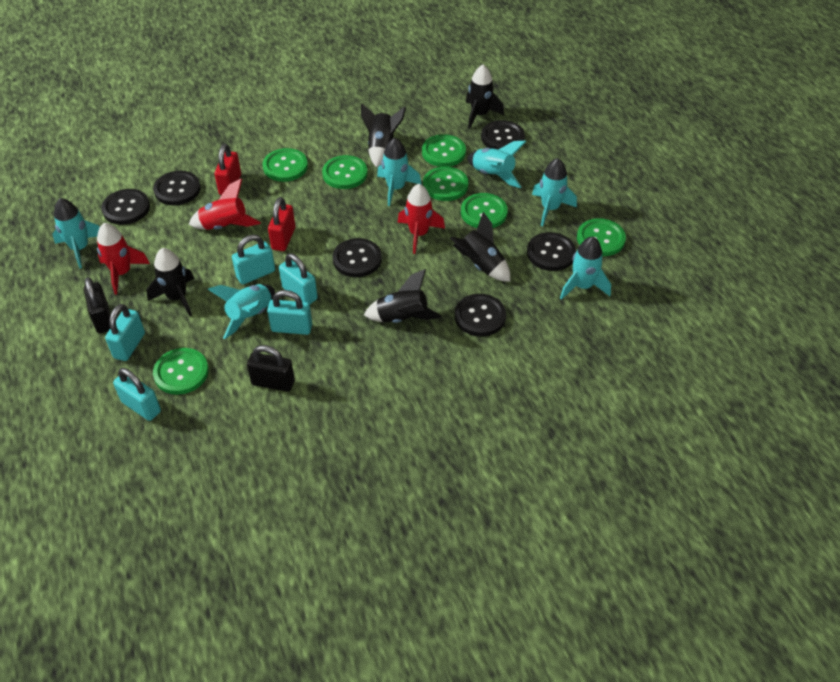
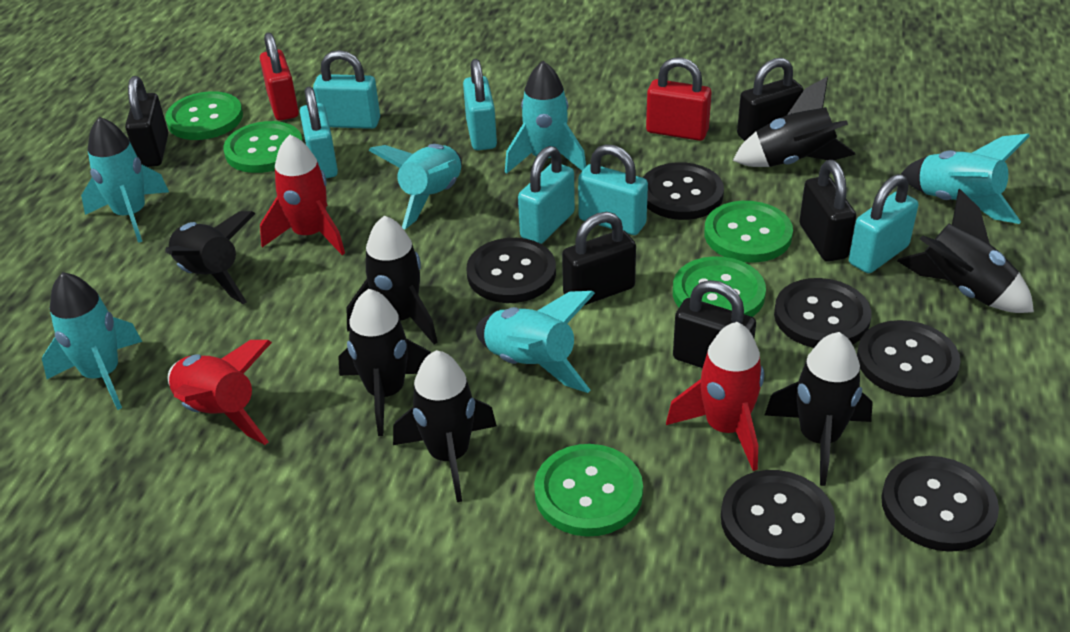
black padlock: [84,277,111,334] [247,345,295,392] = 2 -> [125,76,168,167] [562,212,636,305] [673,280,756,368] [737,58,803,141] [799,160,856,262] = 5
black rocket: [147,248,194,316] [361,103,406,167] [364,269,442,323] [450,212,510,282] [466,65,504,129] = 5 -> [165,211,256,304] [338,289,431,436] [347,215,438,345] [393,350,497,502] [733,76,856,167] [765,332,873,486] [897,188,1034,313] = 7
green button: [153,348,209,395] [263,148,308,182] [322,155,368,189] [422,134,466,167] [423,167,468,201] [461,193,508,228] [577,218,626,256] = 7 -> [165,91,243,140] [223,121,303,173] [534,444,643,537] [673,256,766,317] [704,201,793,263] = 5
turquoise padlock: [105,304,145,361] [113,368,161,421] [232,235,275,284] [267,290,312,335] [279,253,318,304] = 5 -> [300,86,338,178] [313,50,380,129] [463,59,497,150] [518,146,575,244] [578,144,648,235] [849,174,918,273] = 6

